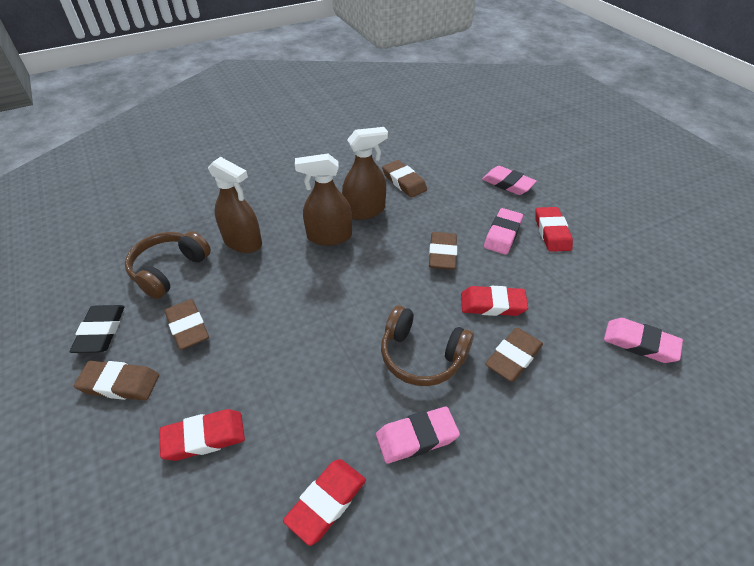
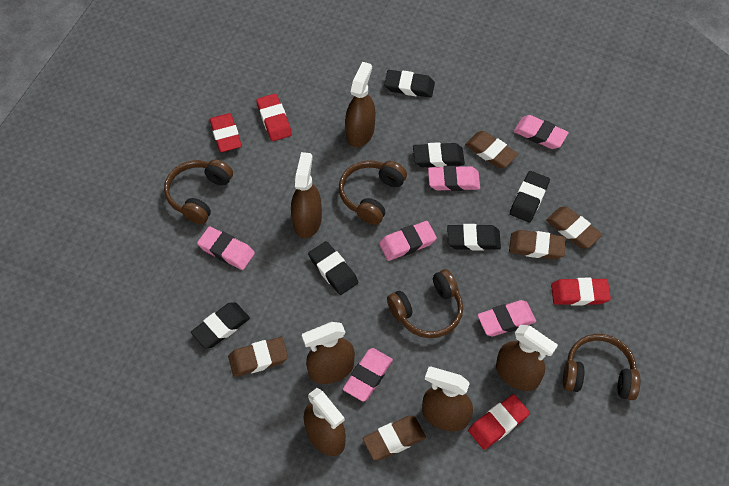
black eraser: [70,305,125,353] = 1 -> [191,302,250,349] [308,241,358,295] [384,70,435,98] [413,142,465,167] [447,224,501,251] [510,171,550,222] = 6
brown headphones: [125,231,211,299] [381,305,474,386] = 2 -> [164,159,233,224] [339,160,407,225] [387,269,463,338] [563,334,640,400] = 4
brown spray bottle: [208,157,262,253] [295,154,352,246] [342,127,388,220] = 3 -> [291,152,322,238] [302,322,355,384] [304,388,346,456] [345,62,375,147] [422,367,473,431] [496,325,558,391] = 6
pink eraser: [376,407,460,464] [482,166,537,195] [484,208,523,255] [604,318,683,363] = 4 -> [197,226,255,270] [343,348,393,402] [379,221,437,261] [428,165,480,191] [478,300,536,336] [514,115,569,149] = 6

